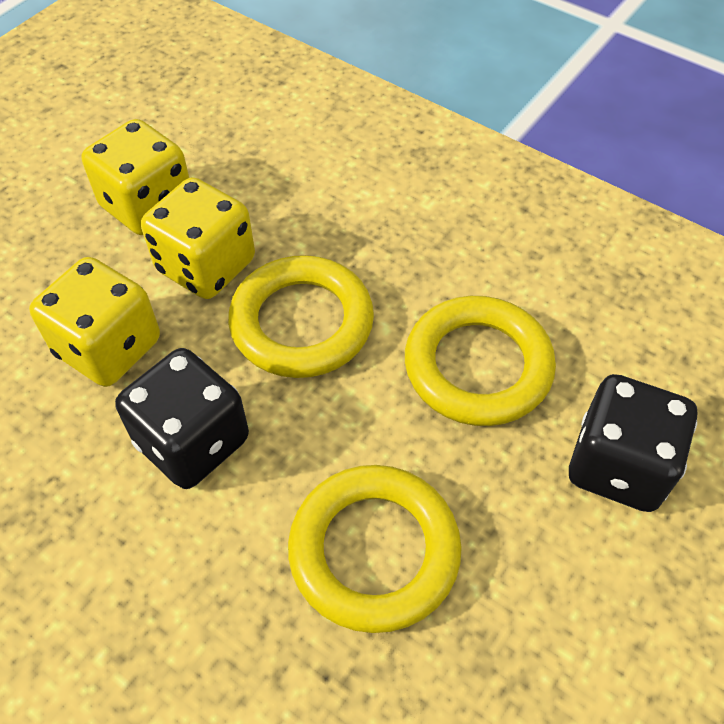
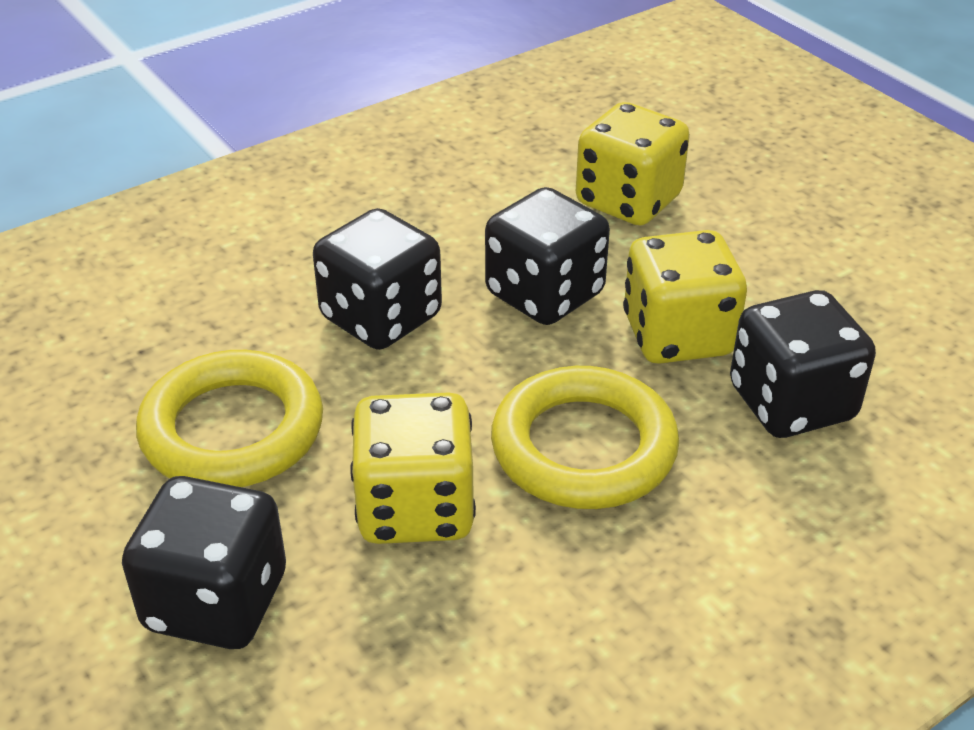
black dice: [115,348,249,489] [569,374,697,512] = 2 -> [122,476,286,649] [313,208,442,350] [485,187,610,325] [730,290,876,438] = 4
yellow ring: [228,255,374,378] [288,465,462,633] [405,296,556,426] = 3 -> [136,350,323,487] [491,366,679,509] = 2

